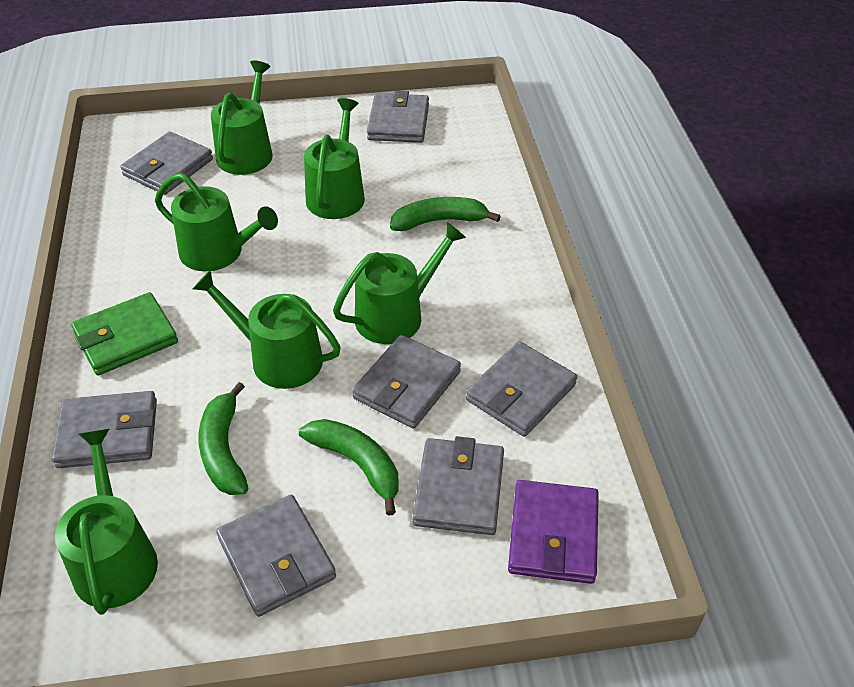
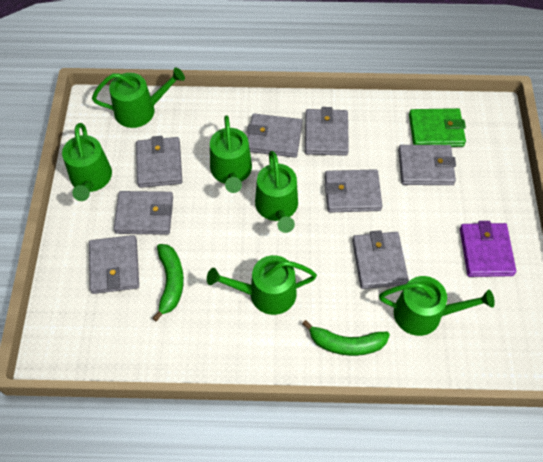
green banana: [198,382,248,495] [299,419,399,516] [390,197,501,231] = 3 -> [152,244,184,321] [302,320,390,356] = 2
grey wallet: [52,391,157,468] [120,132,213,195] [216,495,336,617] [352,335,461,429] [367,91,429,143] [413,436,504,535] [466,341,577,437] = 7 -> [89,235,139,294] [114,191,173,235] [136,136,182,188] [247,114,302,158] [305,107,349,156] [325,169,382,213] [352,230,409,289] [398,145,456,185] = 8

